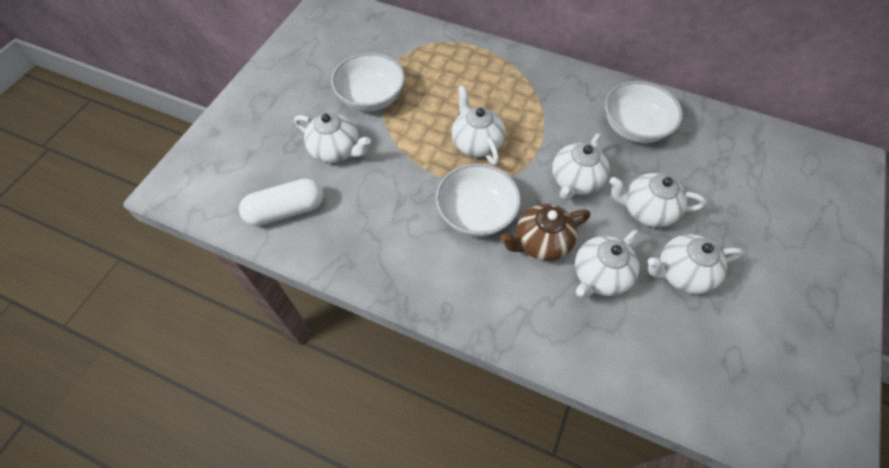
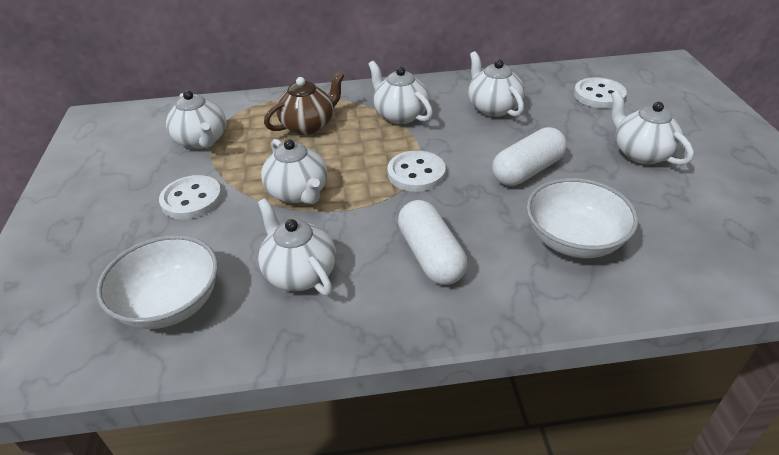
white bowl: [331,53,405,111] [436,163,521,237] [605,81,683,143] = 3 -> [96,235,218,329] [526,178,639,258] = 2
white button: none = 0 -> [159,175,222,220] [387,150,446,192] [574,77,627,108] = 3
white capsule: [239,178,324,226] = 1 -> [398,200,467,285] [492,127,567,186] = 2

